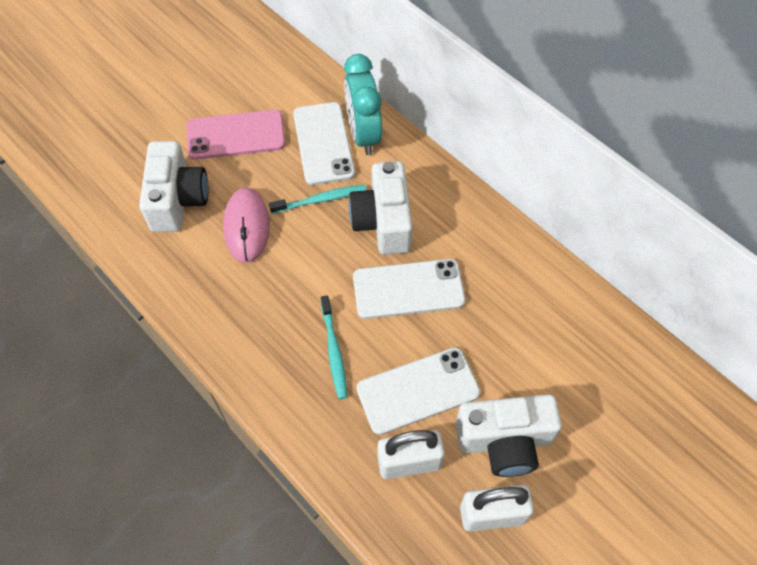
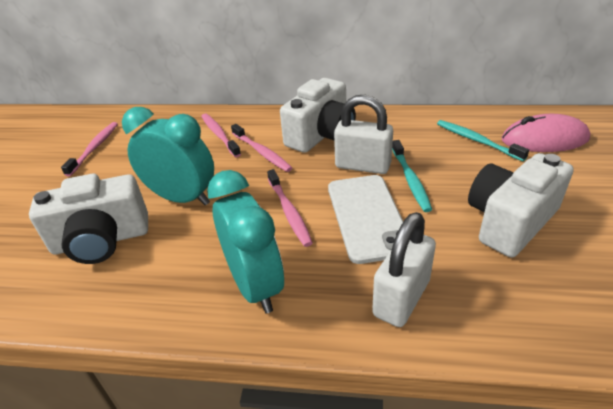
pink phone: [187,110,285,160] = 1 -> none = 0
pink toothbrush: none = 0 -> [61,122,118,176] [201,113,241,157] [231,124,292,172] [267,169,313,247] = 4
turquoise clock: [344,54,382,155] = 1 -> [122,107,214,205] [207,170,284,313] = 2
white phone: [293,102,355,185] [353,259,465,319] [356,348,480,435] = 3 -> [328,175,403,264] = 1

